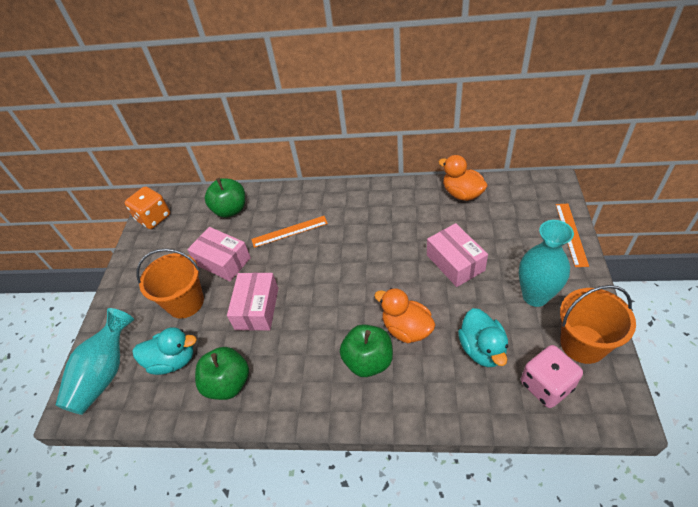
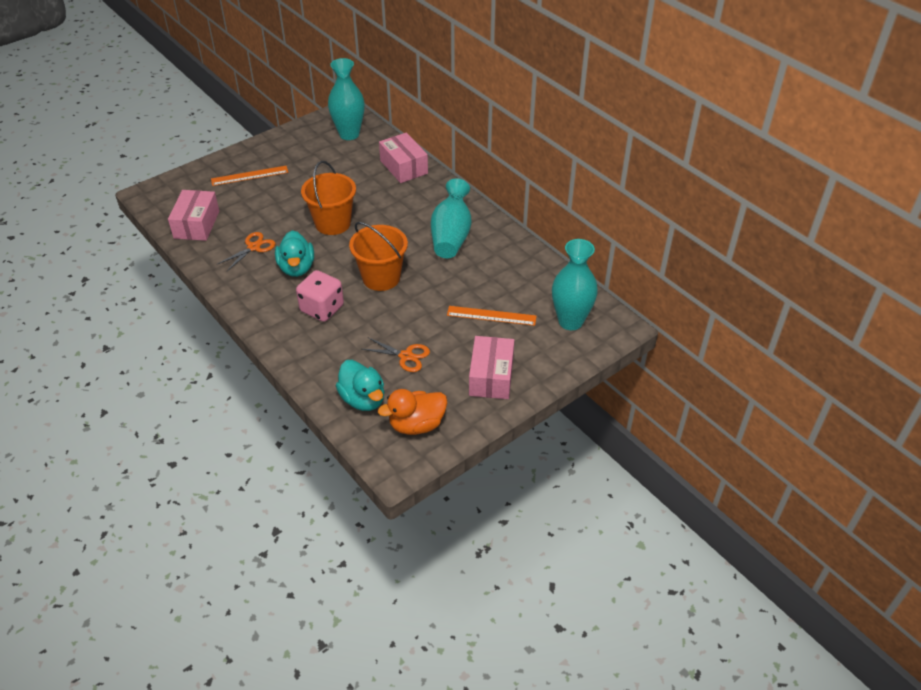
green apple: [195,347,249,400] [205,178,245,218] [340,324,393,377] = 3 -> none = 0
orange dice: [125,186,170,229] = 1 -> none = 0
orange duck: [374,288,435,343] [439,155,488,201] = 2 -> [378,389,447,435] = 1
orange scissors: none = 0 -> [218,232,276,271] [362,337,430,372] = 2
turquoise vase: [56,308,134,415] [519,220,574,307] = 2 -> [328,58,365,140] [431,178,472,258] [552,239,598,330] = 3

